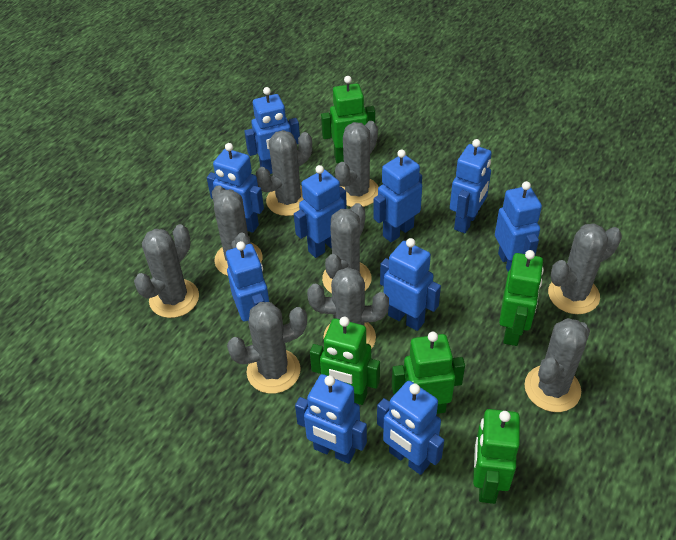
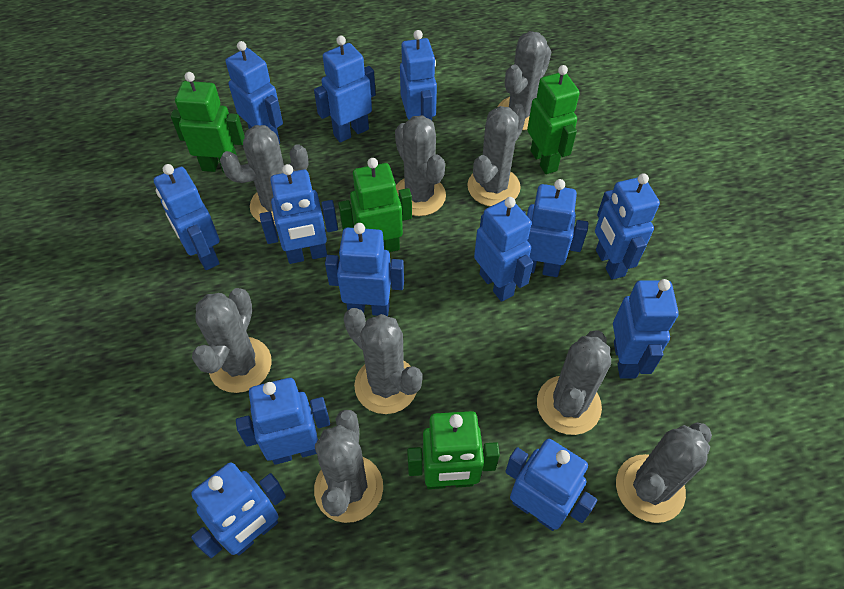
blue robot: [207,143,264,233] [226,241,269,323] [244,87,300,174] [294,165,347,258] [295,374,367,464] [374,149,422,242] [377,381,444,475] [380,238,441,331] [450,139,491,233] [495,181,542,272] = 10 -> [153,164,220,270] [191,462,286,558] [226,41,283,144] [236,378,330,465] [260,164,338,264] [314,35,376,142] [325,223,404,316] [400,30,437,121] [474,197,533,302] [505,439,597,531] [523,179,589,277] [595,173,660,280] [613,279,679,379] = 13
green robot: [310,317,380,405] [321,76,375,163] [392,331,465,414] [473,409,520,504] [499,250,544,346] = 5 -> [171,72,245,172] [338,158,412,252] [407,411,500,489] [527,65,580,174] = 4

